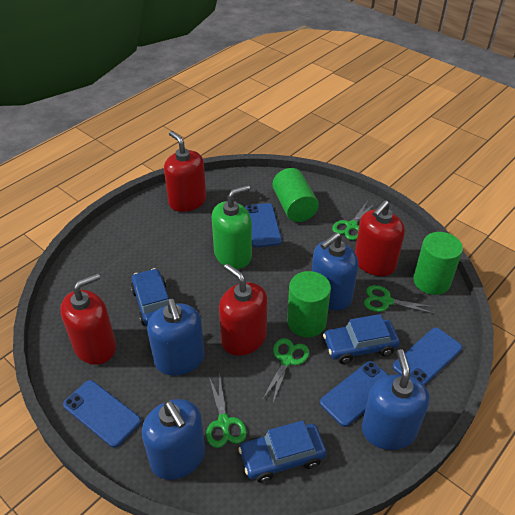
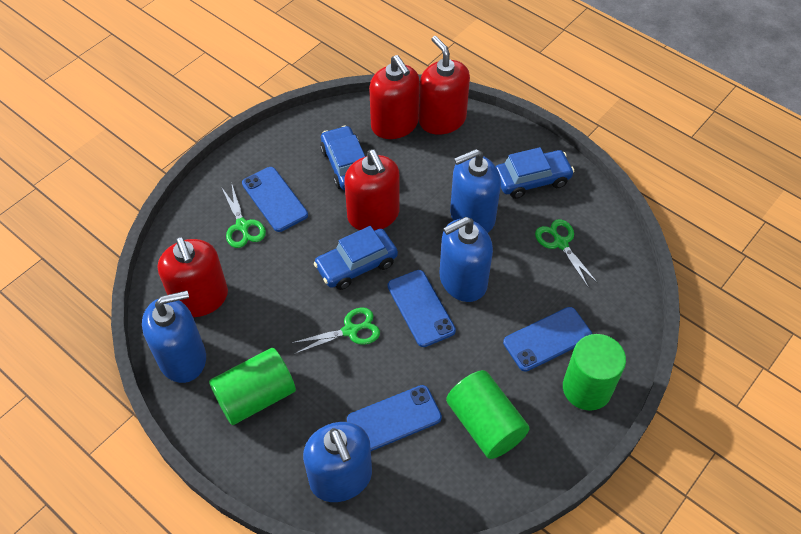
green scissors: [206,374,247,448] [262,338,309,405] [332,201,374,240] [364,285,436,314] = 4 -> [222,182,266,248] [292,307,380,354] [535,219,598,287] = 3
green soap dispenser: [212,185,252,269] = 1 -> none = 0

